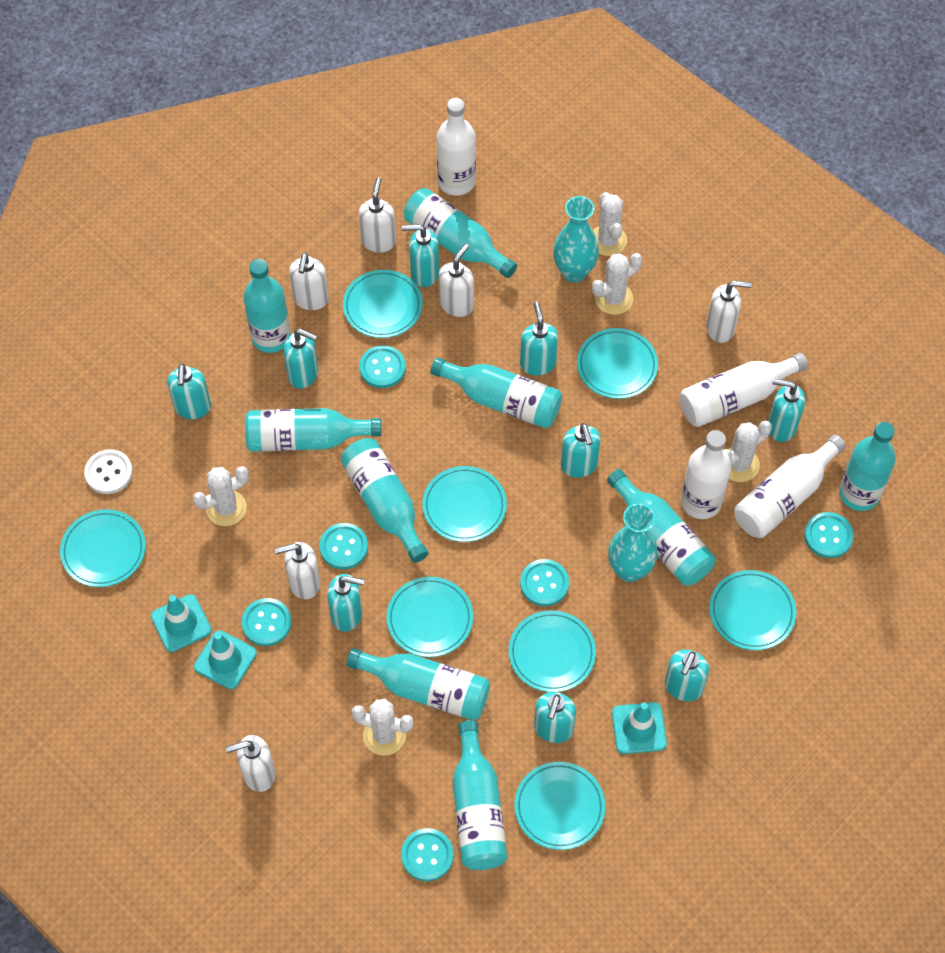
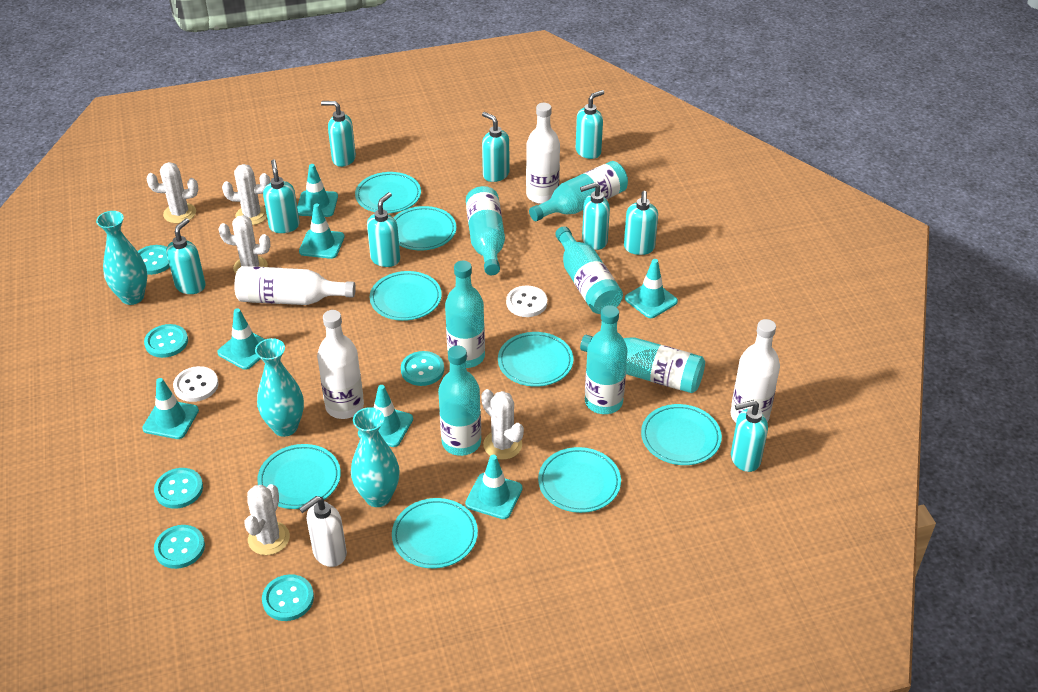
turquoise bottle: [243,259,291,353] [245,408,381,452] [341,438,429,563] [346,648,490,720] [404,188,517,278] [430,357,562,429] [452,720,507,870] [607,469,715,586] [839,422,896,511] = 9 -> [438,345,481,456] [445,260,485,368] [466,186,505,275] [529,161,628,221] [555,226,623,314] [580,335,705,393] [585,305,627,414] = 7
turquoise traffic cone: [151,594,211,652] [194,630,257,689] [612,702,667,754] = 3 -> [142,378,199,439] [217,308,265,370] [297,164,338,217] [299,204,345,259] [358,385,413,447] [465,455,523,519] [625,259,678,318] = 7
turquoise vase: [553,196,599,282] [608,503,658,582] = 2 -> [96,211,147,305] [255,338,304,437] [351,407,399,507] = 3
white button: [84,449,133,494] = 1 -> [173,366,218,402] [506,286,547,317] = 2
white soap dispenser: [226,735,276,792] [275,542,320,599] [289,253,329,310] [359,177,396,253] [439,243,474,317] [706,281,752,343] = 6 -> [299,496,347,567] = 1

